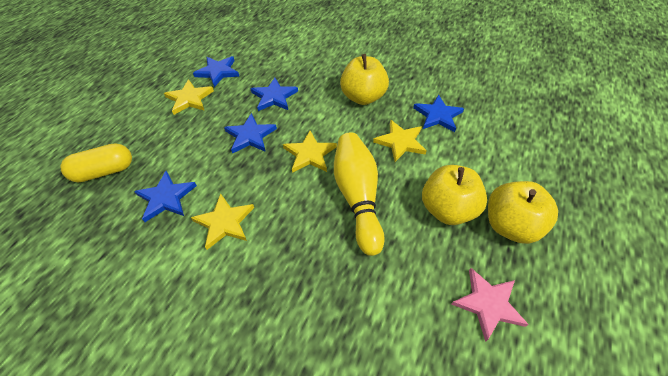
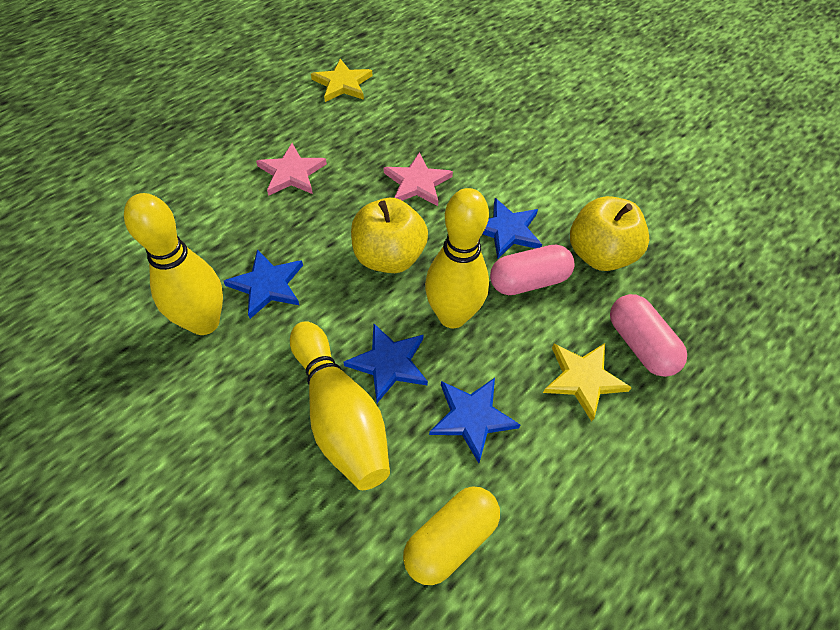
blue star: [134,171,197,222] [193,56,240,87] [224,113,277,153] [251,78,298,111] [413,95,464,132] = 5 -> [224,249,303,319] [344,324,428,403] [429,378,520,463] [482,198,542,259] = 4
pink capsule: none = 0 -> [490,245,574,295] [610,294,687,377] = 2
pink star: [451,268,529,342] = 1 -> [256,143,327,196] [384,152,453,206] = 2
yellow apple: [340,54,389,105] [422,165,487,225] [488,181,558,244] = 3 -> [351,198,428,273] [570,196,649,271] = 2
yellow bowling pin: [334,132,385,256] = 1 -> [124,193,223,335] [290,321,390,490] [425,188,489,328] = 3
yellow star: [164,79,214,115] [191,193,254,250] [283,131,337,173] [373,120,427,162] = 4 -> [311,59,372,102] [543,343,632,422] = 2

